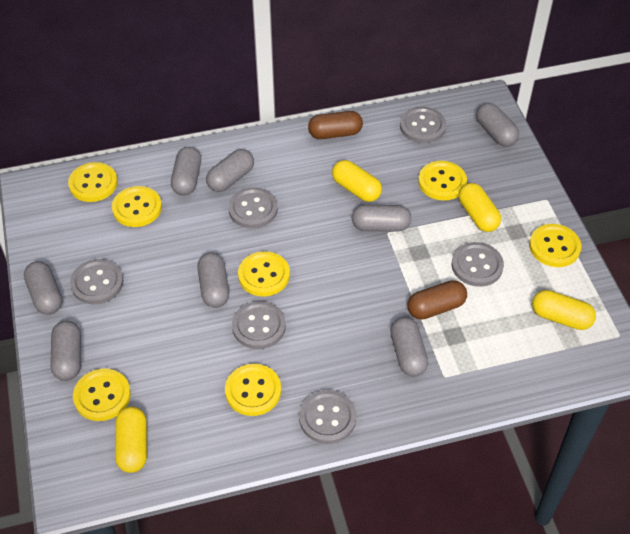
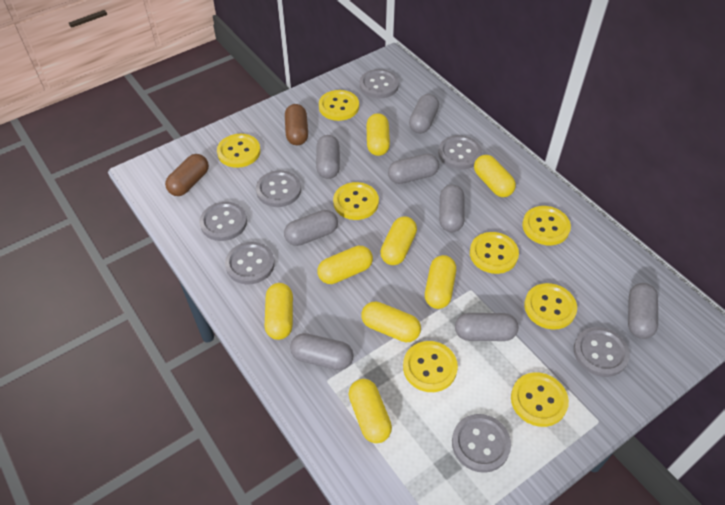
grey button: [70,259,124,304] [228,187,278,229] [232,301,286,349] [299,390,356,444] [400,107,446,143] [452,242,504,287] = 6 -> [199,202,247,241] [225,242,275,284] [256,170,301,207] [360,69,399,98] [438,135,482,169] [452,414,511,473] [574,327,630,377] = 7
yellow button: [68,162,118,202] [73,369,131,421] [112,186,162,227] [225,364,281,416] [238,251,290,296] [418,161,467,200] [529,224,581,267] = 7 -> [217,134,261,168] [319,90,359,121] [333,182,379,220] [403,341,458,392] [470,232,519,274] [511,372,569,427] [522,206,571,245] [524,283,577,330] = 8
yellow capsule: [115,407,147,473] [332,160,382,202] [459,183,501,232] [532,290,596,330] = 4 -> [265,283,293,340] [317,246,373,284] [349,379,392,443] [361,301,421,342] [367,113,390,156] [380,217,417,265] [425,255,456,309] [474,155,516,197] = 8

